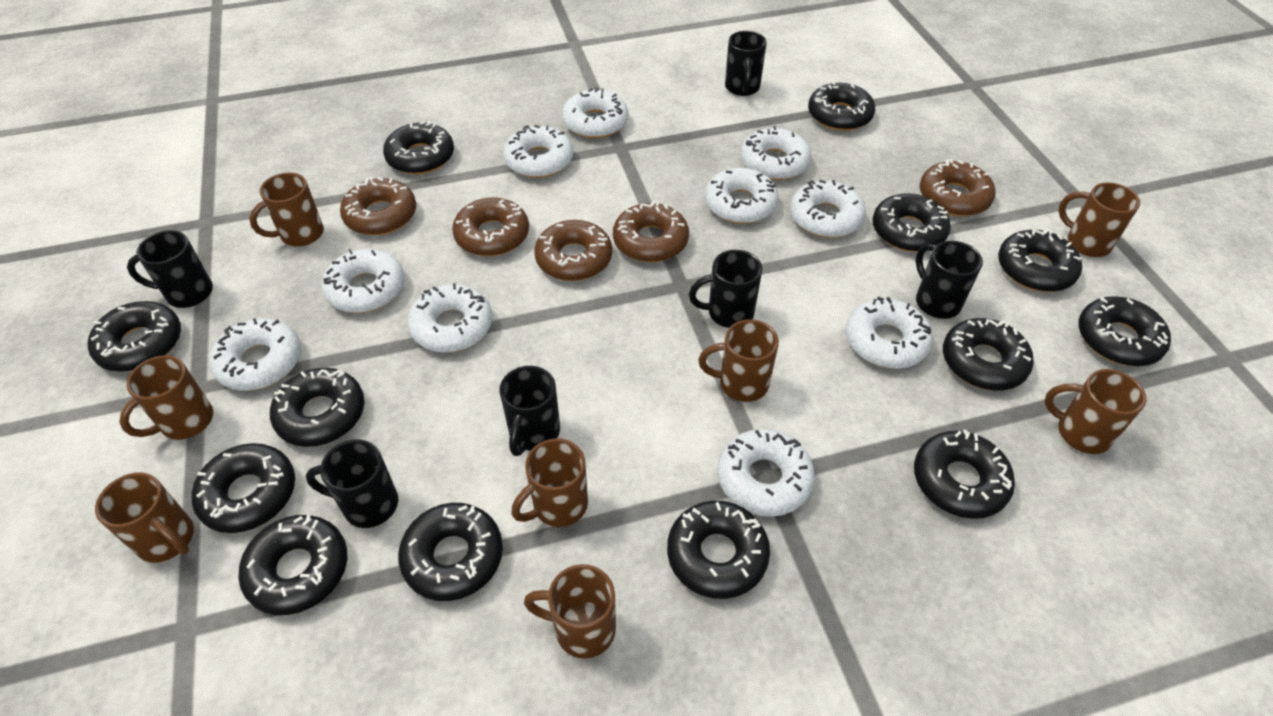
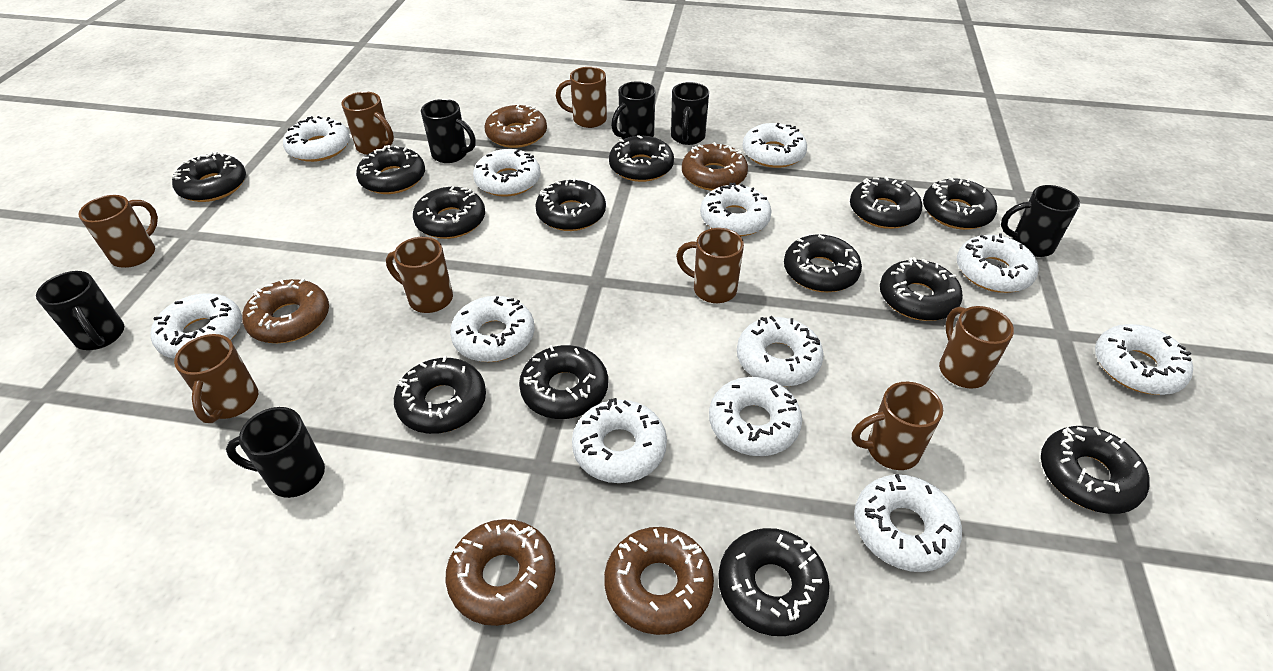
white donut: [209,318,301,391] [321,249,405,313] [408,283,492,353] [503,125,573,178] [562,87,628,138] [705,168,779,224] [718,429,815,517] [741,126,811,180] [790,180,866,238] [846,297,933,369] = 10 -> [151,293,242,359] [283,116,350,162] [450,296,534,362] [473,149,541,196] [572,398,667,483] [700,182,772,236] [709,377,802,456] [737,316,824,387] [743,123,807,168] [854,474,962,572] [957,233,1039,293] [1095,324,1193,395] = 12

